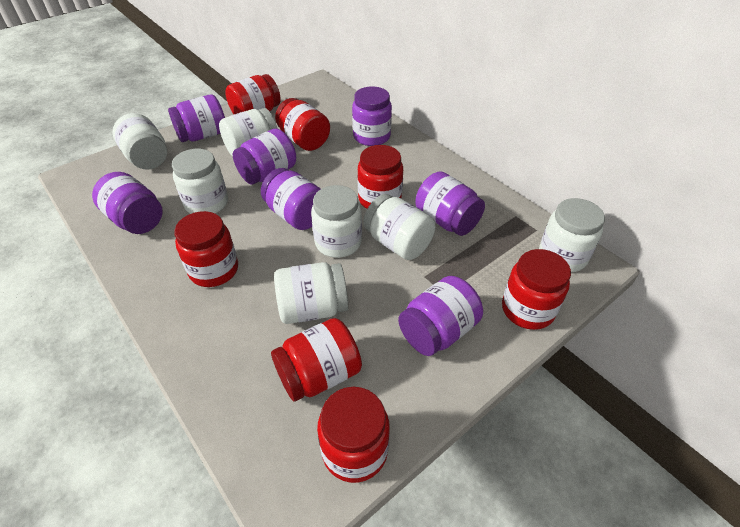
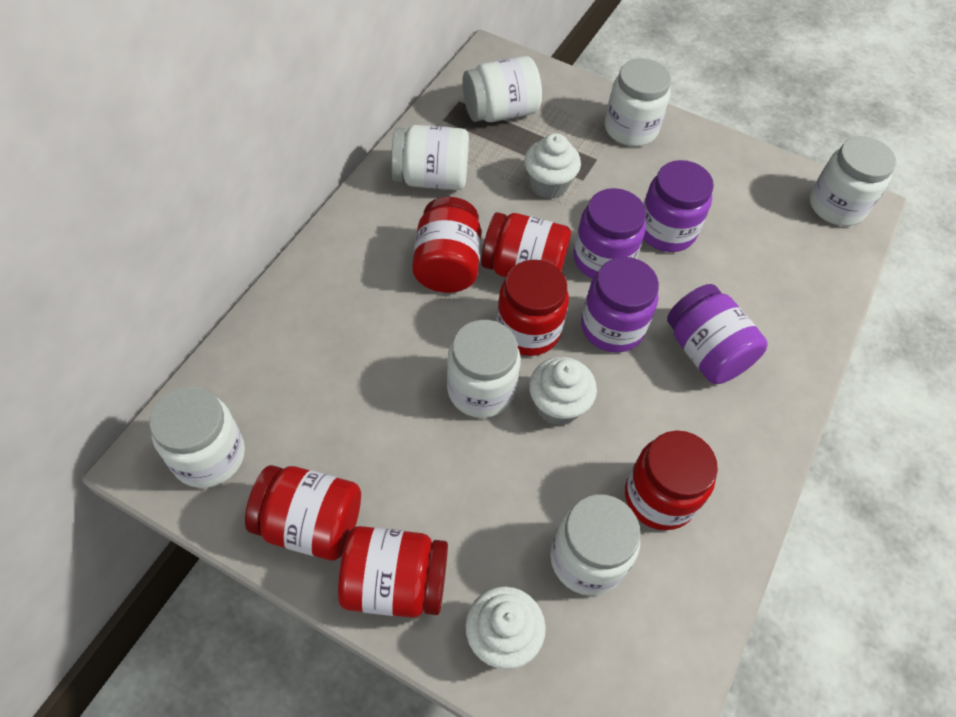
purple jar: [92,172,163,234] [168,95,225,142] [233,129,296,185] [261,168,321,230] [352,86,392,146] [398,276,483,356] [415,172,485,236] = 7 -> [574,188,646,279] [581,257,659,353] [643,160,714,252] [667,284,768,384] = 4
red jar: [174,211,238,287] [225,74,281,114] [271,318,362,402] [275,98,330,151] [317,387,390,483] [358,145,403,209] [502,249,571,330] = 7 -> [245,465,361,561] [338,526,448,618] [412,197,481,293] [481,212,571,277] [496,260,569,356] [625,431,718,530] = 6
white cupcake: none = 0 -> [465,587,546,669] [524,133,581,199] [529,357,597,426] = 3

